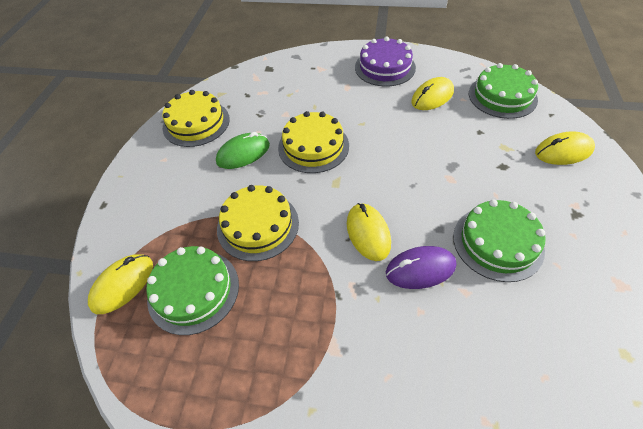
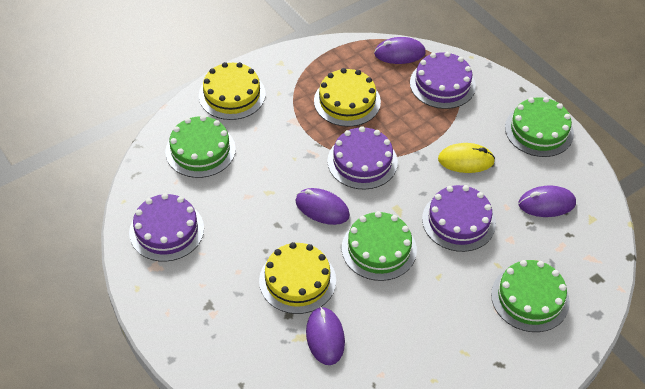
green cake: [146,246,239,335] [453,199,545,282] [469,63,538,119] = 3 -> [165,115,236,178] [342,211,417,281] [491,260,570,332] [505,97,574,157] = 4
green mouse: [216,132,270,169] = 1 -> none = 0
purple cake: [355,37,416,86] = 1 -> [129,193,204,262] [327,126,398,190] [410,52,476,109] [422,185,496,252] = 4
purple mouse: [386,246,456,289] = 1 -> [296,188,350,225] [306,307,345,365] [374,37,426,64] [519,186,576,217] = 4
yellow mouse: [88,254,153,314] [347,203,391,261] [411,77,454,110] [535,131,595,165] = 4 -> [438,143,495,173] = 1

